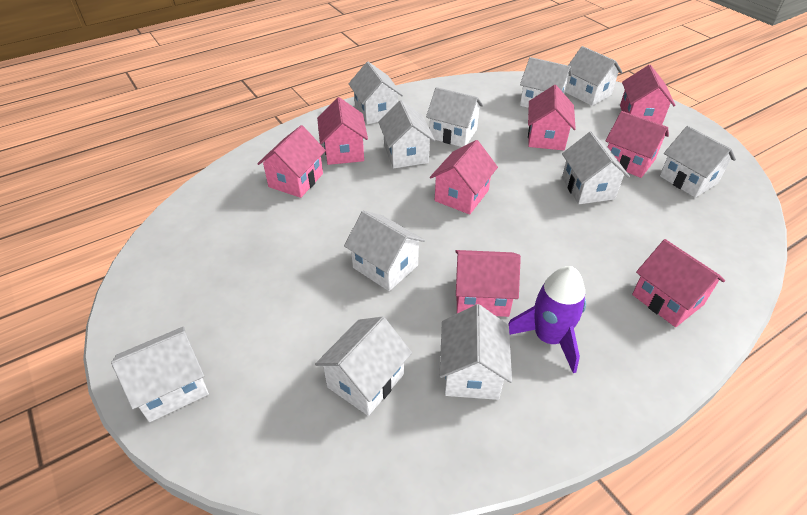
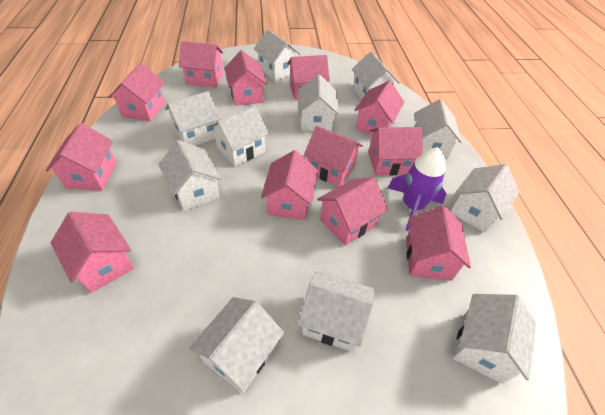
pink house: [257,125,326,198] [317,97,368,165] [430,140,498,215] [455,250,521,317] [528,85,576,151] [605,111,669,178] [620,65,675,125] [632,239,725,327] = 8 -> [46,123,117,190] [51,212,134,293] [109,62,165,122] [179,41,223,88] [224,50,267,106] [261,150,318,220] [288,55,330,100] [304,126,363,187] [317,177,388,245] [355,81,404,135] [368,127,422,175] [406,205,471,281] = 12

